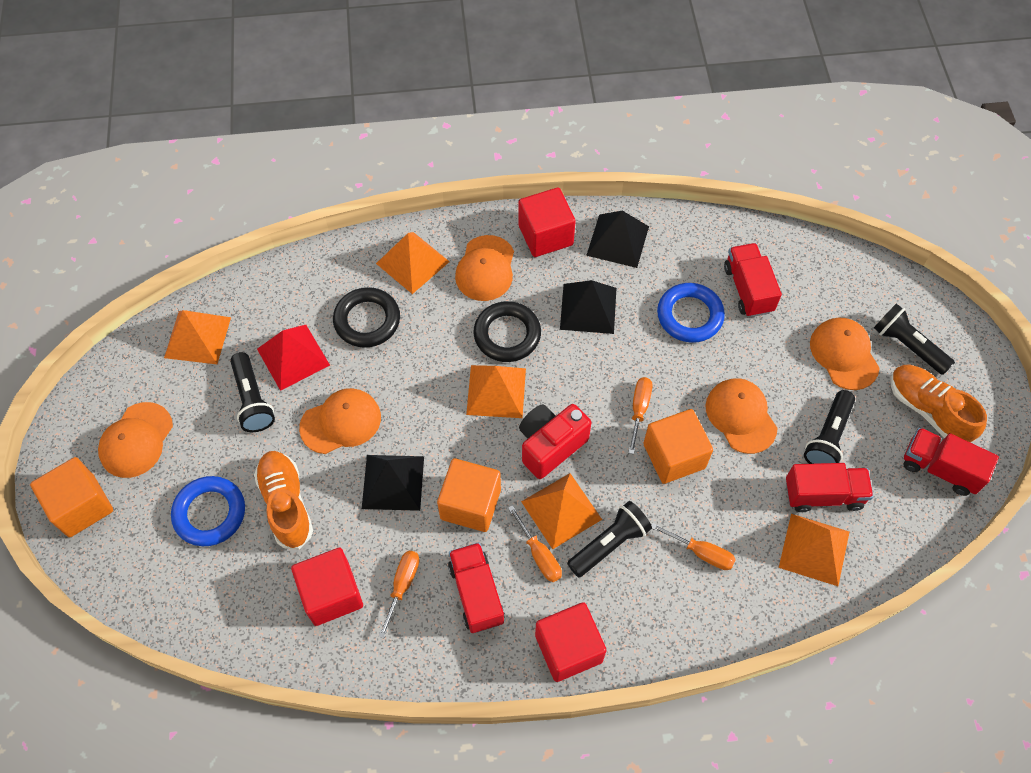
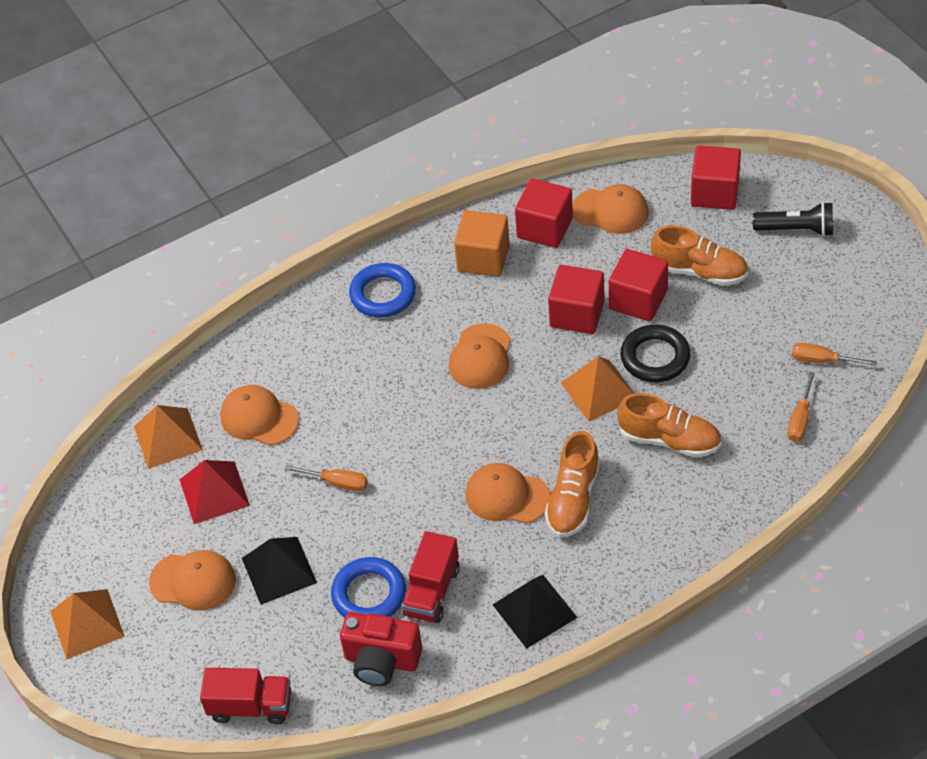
black flashlight: [230,352,275,432] [567,501,652,578] [804,390,855,464] [874,303,955,375] = 4 -> [753,202,833,237] = 1
black pyramid: [362,455,424,511] [560,280,616,334] [586,210,649,268] = 3 -> [242,537,317,605] [493,575,578,649] = 2
black ring: [333,287,400,348] [473,301,541,362] = 2 -> [620,324,690,382] = 1
orange cube: [30,457,113,537] [437,458,501,532] [643,409,713,484] = 3 -> [454,210,510,277] = 1
orange pyramid: [164,310,231,364] [376,232,450,294] [466,365,526,418] [521,473,602,549] [779,514,850,586] = 5 -> [50,589,125,659] [134,405,203,469] [561,356,634,421] = 3
orange screwdriver: [378,551,420,638] [508,505,562,582] [628,377,653,454] [651,523,736,570] = 4 -> [284,465,368,491] [787,372,815,442] [792,343,877,366] = 3
orange shoe: [254,451,313,550] [891,365,987,443] = 2 -> [545,431,600,537] [617,393,721,457] [651,225,748,286] = 3
red cube: [291,548,363,626] [518,187,576,257] [535,602,607,682] = 3 -> [515,179,573,248] [548,265,604,334] [609,249,668,321] [691,146,741,210] = 4
red truck: [448,542,505,633] [724,243,782,317] [786,463,874,512] [903,427,999,496] = 4 -> [200,668,291,724] [402,531,460,623] = 2

